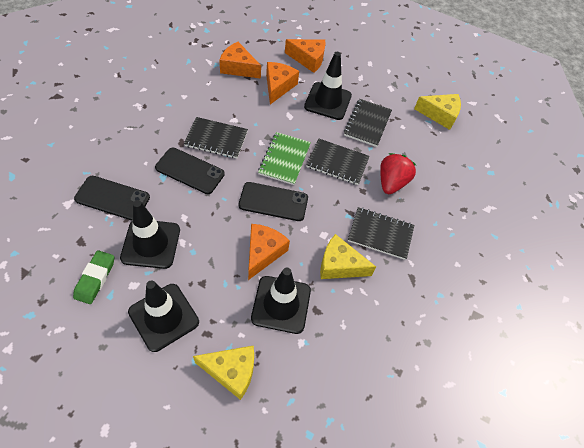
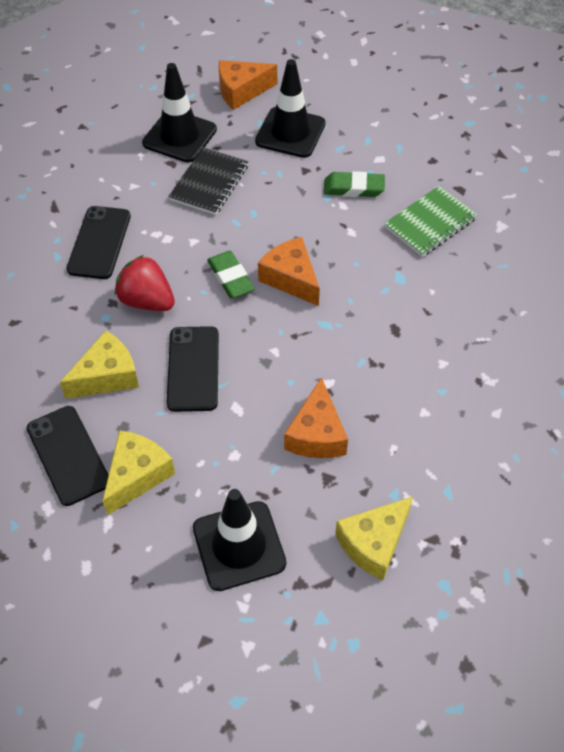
black notebook: [184,117,248,158] [306,139,370,185] [344,99,392,147] [348,207,415,260] = 4 -> [169,147,248,215] = 1
black traffic cone: [120,200,180,269] [128,281,199,352] [251,268,311,334] [304,52,352,120] = 4 -> [142,63,217,163] [193,489,286,591] [255,59,326,158] = 3
green eraser: [73,250,114,304] = 1 -> [207,251,255,298] [324,171,385,197] = 2
orange cheese: [219,42,261,79] [248,224,290,280] [266,62,299,104] [285,39,326,73] = 4 -> [219,60,277,110] [258,237,320,306] [284,377,348,458] = 3

